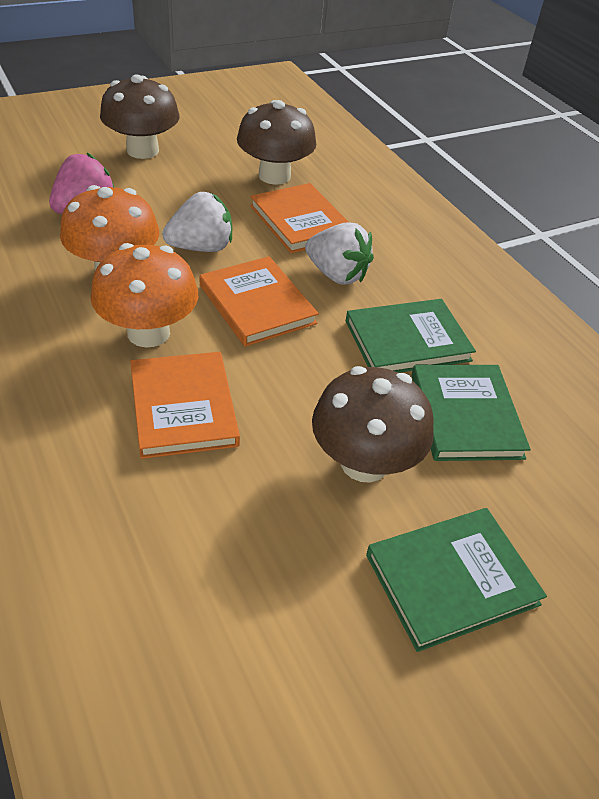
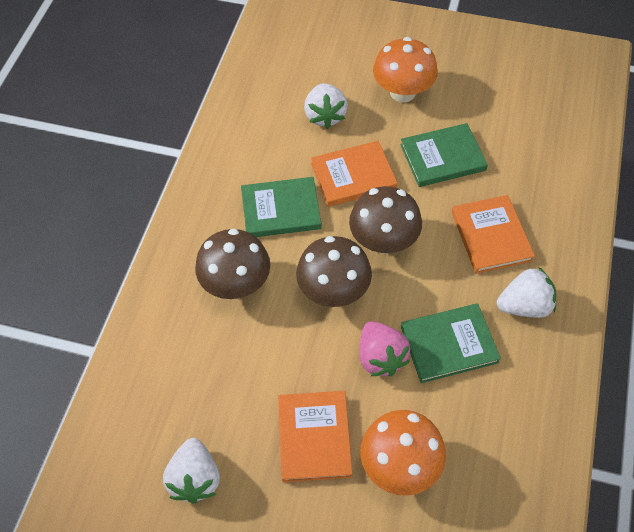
white strawberry: [162,192,232,252] [305,222,374,285] = 2 -> [163,438,220,503] [304,83,348,129] [497,267,556,318] = 3

